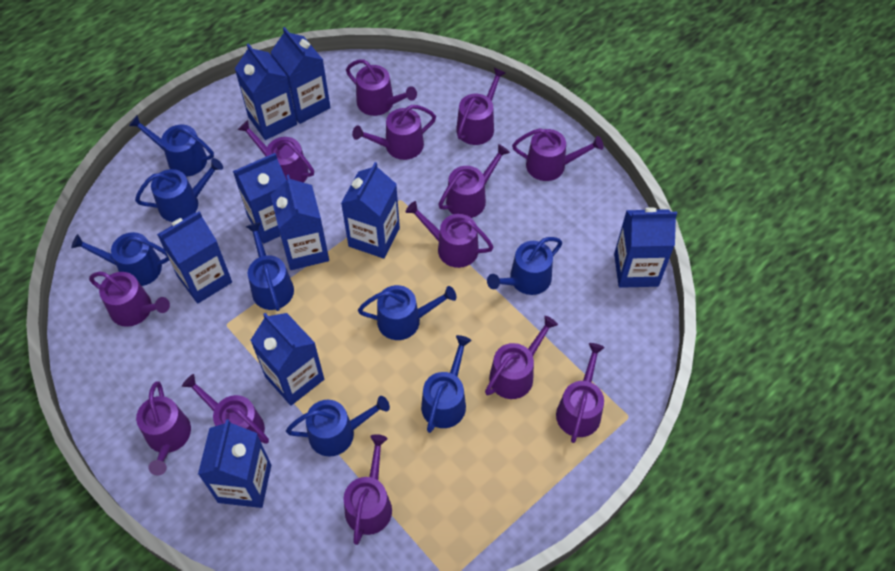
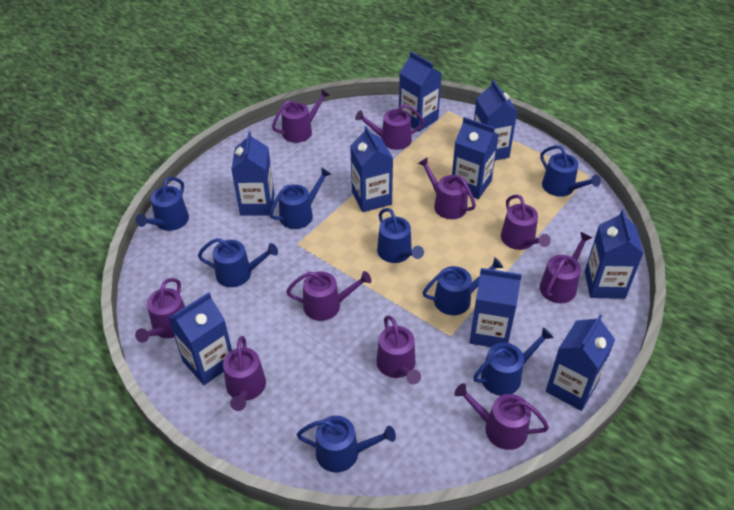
purple watering can: [89,272,170,327] [136,381,191,476] [182,374,269,444] [238,120,314,183] [344,434,392,545] [346,59,417,116] [352,105,436,160] [406,201,493,268] [438,144,510,218] [456,68,506,145] [485,316,558,399] [512,128,604,181] [556,343,605,443] = 13 -> [135,278,185,343] [223,336,266,411] [272,89,330,143] [286,271,372,321] [355,104,425,150] [376,316,421,384] [418,157,476,219] [454,383,549,450] [501,195,551,250] [540,232,592,303] = 10

